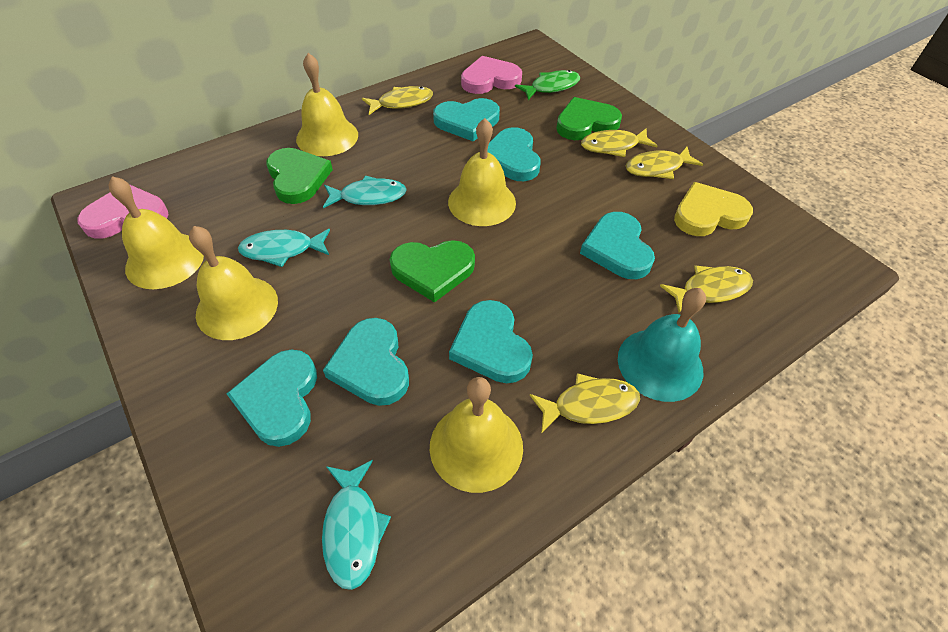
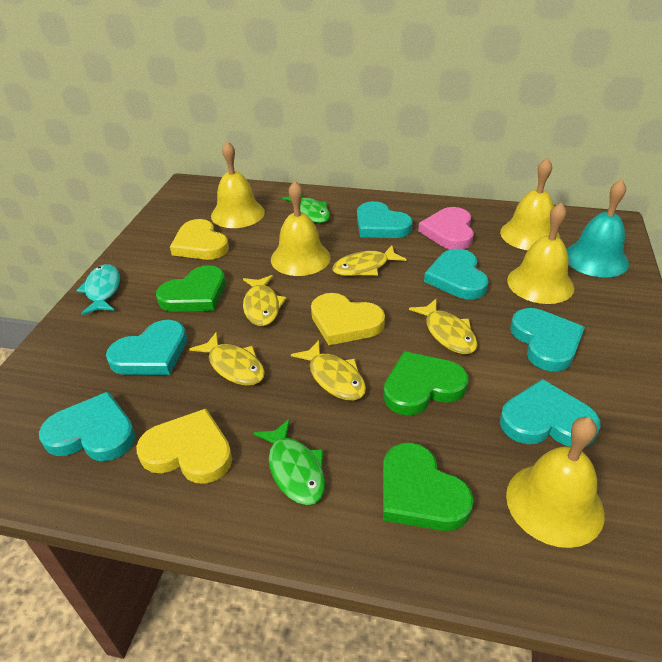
green fish: [515,70,580,100] = 1 -> [253,418,325,505] [282,191,330,223] = 2
pink heart: [77,184,169,238] [461,56,522,94] = 2 -> [418,207,474,249] = 1
turquoise fish: [238,229,330,267] [322,460,391,590] [323,175,407,208] = 3 -> [76,264,120,315] = 1
yellow heart: [674,182,753,236] = 1 -> [136,409,232,484] [170,219,229,260] [311,293,385,345] = 3

